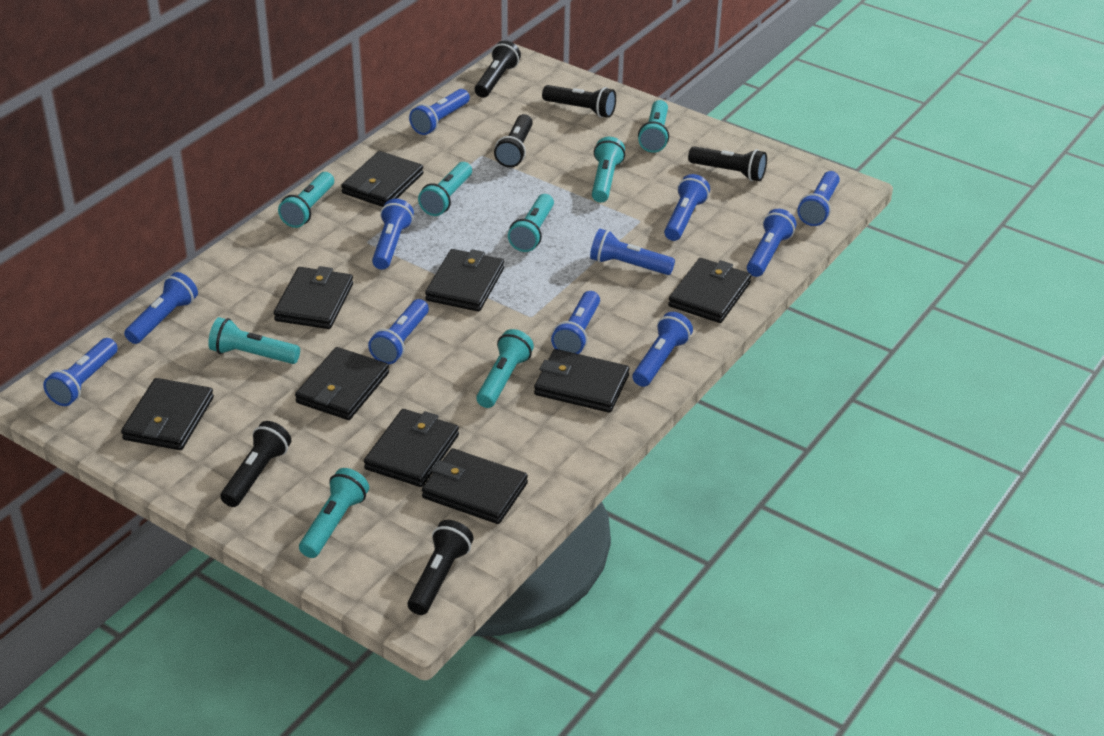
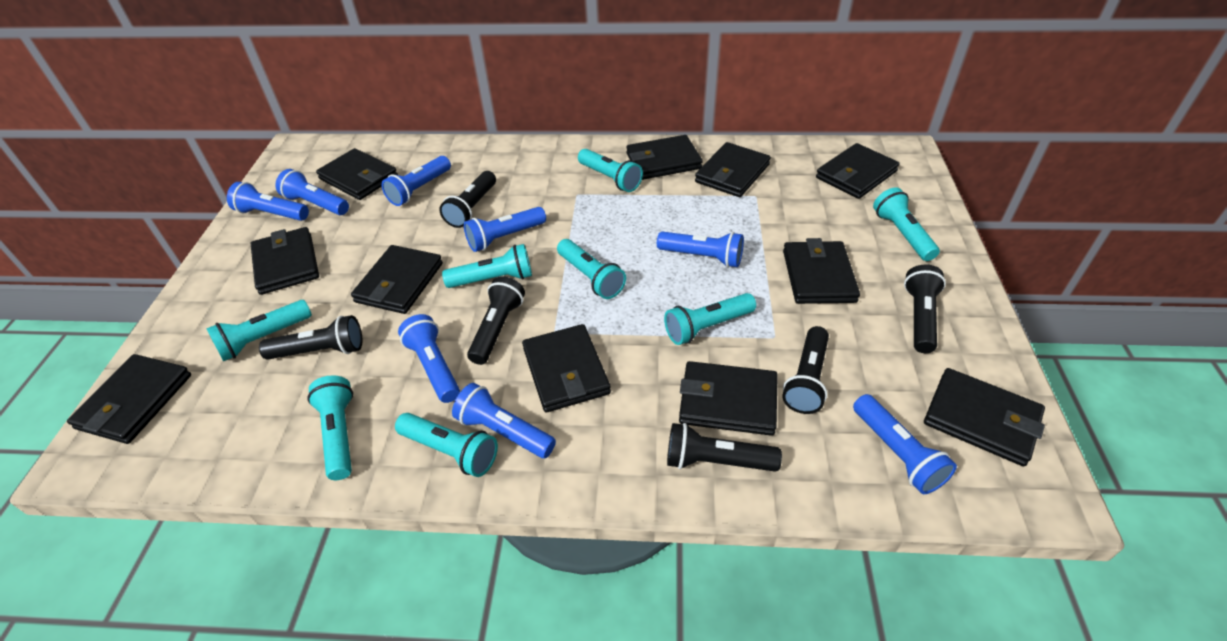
black wallet: [121,378,214,450] [274,266,353,329] [295,347,389,420] [341,151,423,207] [364,409,459,487] [422,449,528,524] [425,249,504,312] [534,349,629,413] [668,258,751,323] = 9 -> [67,354,191,444] [250,227,319,295] [316,148,398,200] [351,245,443,314] [522,324,611,412] [626,135,703,180] [679,361,778,436] [695,142,771,197] [783,238,860,304] [816,143,899,199] [924,368,1045,466] = 11
blue flashlight: [43,338,118,406] [124,272,198,344] [368,299,429,364] [372,199,414,270] [409,89,470,135] [551,291,600,354] [590,229,675,275] [632,312,693,387] [664,174,710,241] [747,209,796,277] [797,171,840,226] = 11 -> [227,182,309,221] [275,169,349,215] [381,156,451,206] [398,314,460,403] [452,383,556,458] [464,207,546,252] [657,232,744,267] [853,394,957,494] = 8

